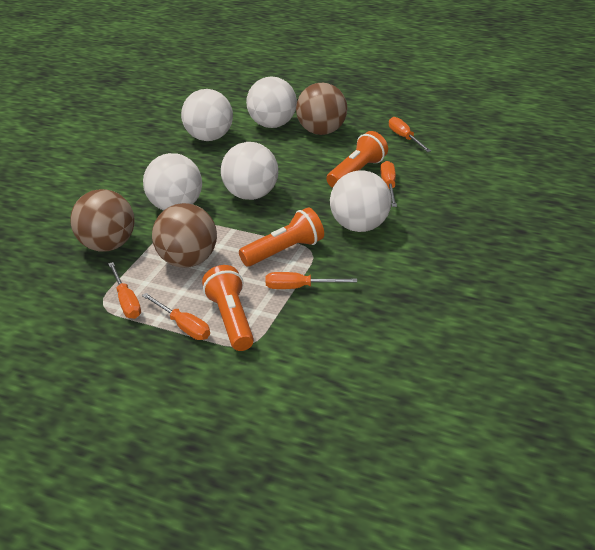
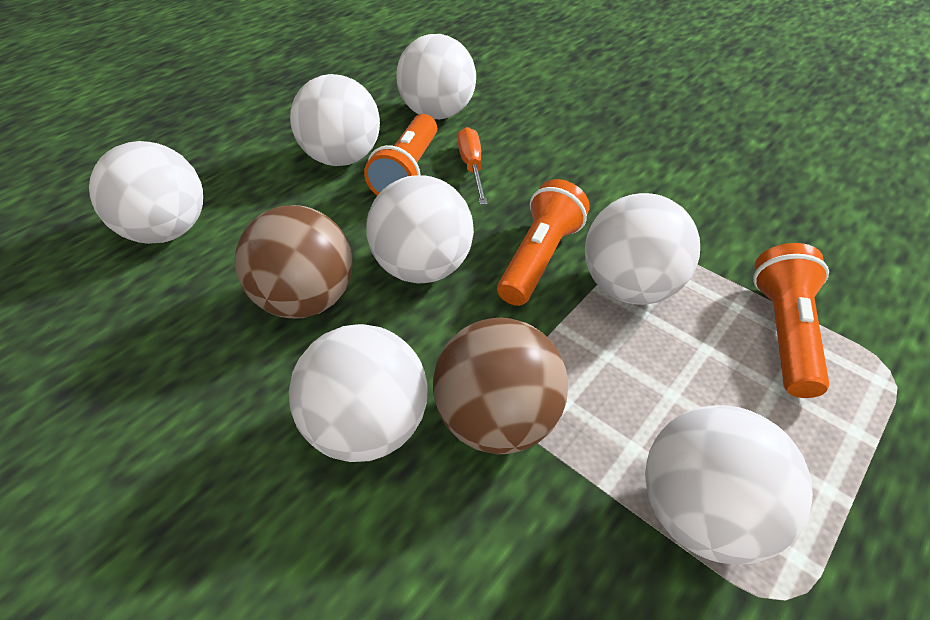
brown ball: [70,189,135,252] [152,203,217,268] [296,83,347,135] = 3 -> [235,205,353,318] [433,318,568,454] = 2
orange screwdriver: [108,262,141,319] [142,293,210,340] [265,272,357,289] [380,161,397,207] [389,117,431,152] = 5 -> [458,127,488,205] = 1
white ball: [143,153,202,211] [181,89,233,141] [221,142,278,200] [246,77,297,128] [330,170,392,232] = 5 -> [89,141,203,244] [289,324,428,462] [290,74,380,166] [366,175,474,283] [396,34,476,119] [585,193,700,305] [645,405,813,565] = 7

